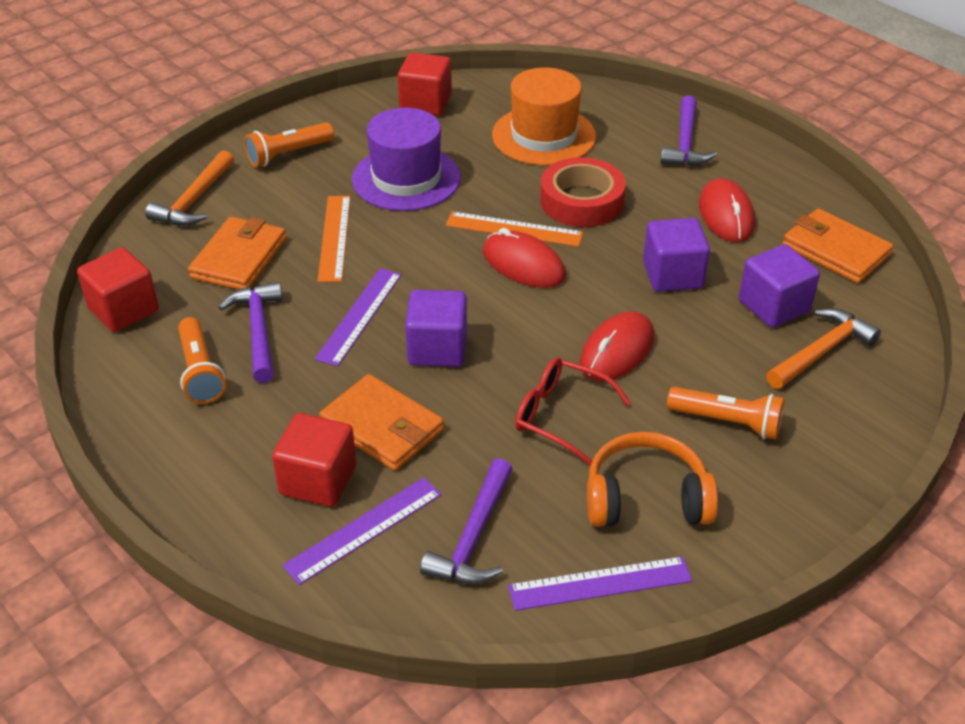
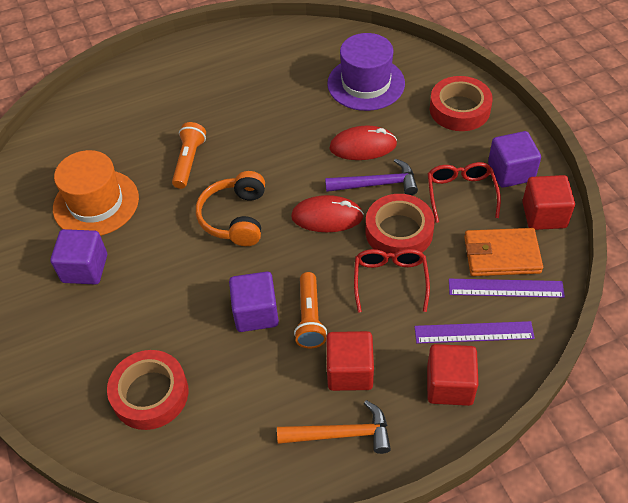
orange flashlight: [178,317,226,404] [244,122,334,167] [667,387,784,439] = 3 -> [172,122,206,189] [294,272,327,348] = 2
orange hammer: [145,150,234,226] [766,308,881,389] = 2 -> [277,400,391,454] = 1
orange ruler: [318,196,351,282] [446,212,583,247] = 2 -> none = 0
orange wallet: [188,217,286,290] [319,374,444,471] [782,209,894,283] = 3 -> [464,228,543,276] = 1
purple hammer: [218,282,283,383] [420,458,513,584] [660,96,717,166] = 3 -> [325,159,418,195] = 1
purple ruler: [282,477,442,585] [315,268,402,366] [508,556,692,611] = 3 -> [414,321,535,344] [449,279,565,298] = 2
red glasses: [515,357,631,466] = 1 -> [354,249,430,313] [428,162,501,223] = 2
red mouse: [483,228,566,288] [580,312,654,382] [699,178,755,242] = 3 -> [291,195,364,232] [329,126,397,160] = 2
red tape: [540,157,626,227] = 1 -> [107,350,188,430] [366,194,435,258] [430,76,493,131] = 3

